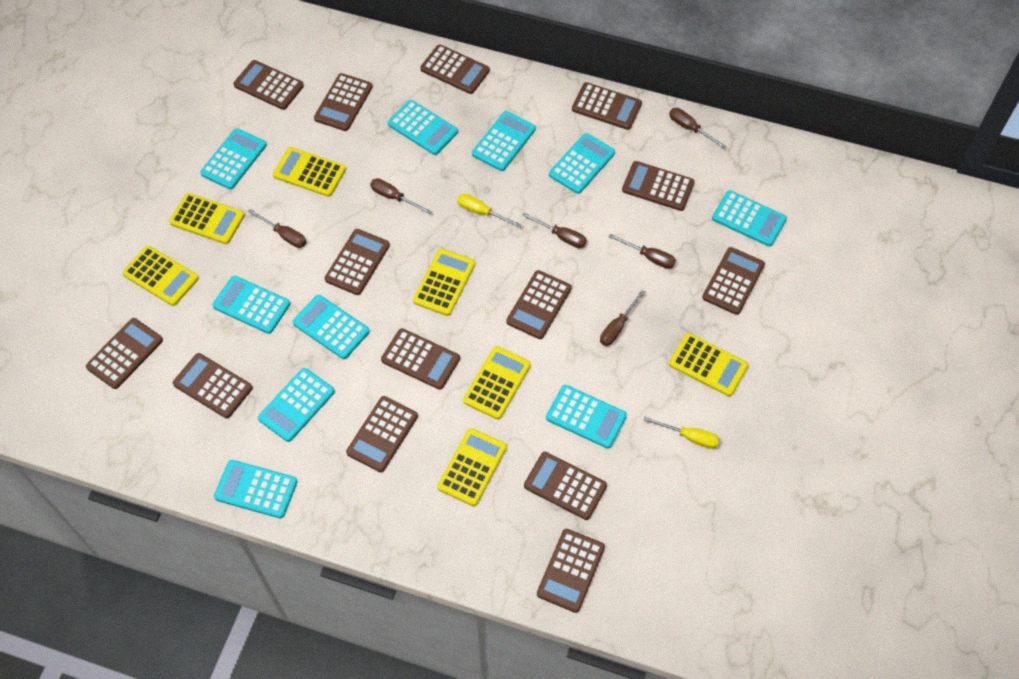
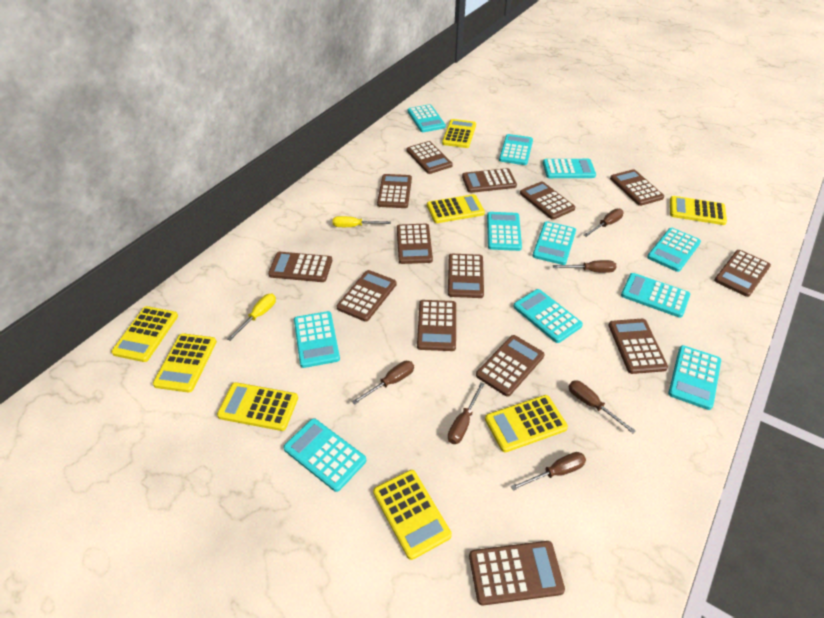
turquoise calculator: [200,128,267,189] [212,276,290,334] [214,460,298,518] [258,368,335,442] [293,295,370,359] [388,100,458,155] [472,111,536,171] [546,385,627,449] [549,133,615,194] [712,190,787,247] = 10 -> [283,419,366,492] [294,311,340,368] [408,104,446,132] [487,212,522,251] [499,134,533,165] [513,289,583,343] [533,221,576,265] [543,159,596,178] [621,273,690,318] [647,228,701,272] [668,345,721,410] = 11
yellow calculator: [122,246,199,306] [169,193,245,244] [273,147,346,197] [413,249,475,316] [437,428,507,506] [463,346,531,420] [669,333,749,396] = 7 -> [111,306,178,362] [153,333,217,393] [217,382,298,431] [373,470,452,560] [427,194,485,223] [442,119,476,148] [485,395,568,452] [670,196,727,225] = 8

